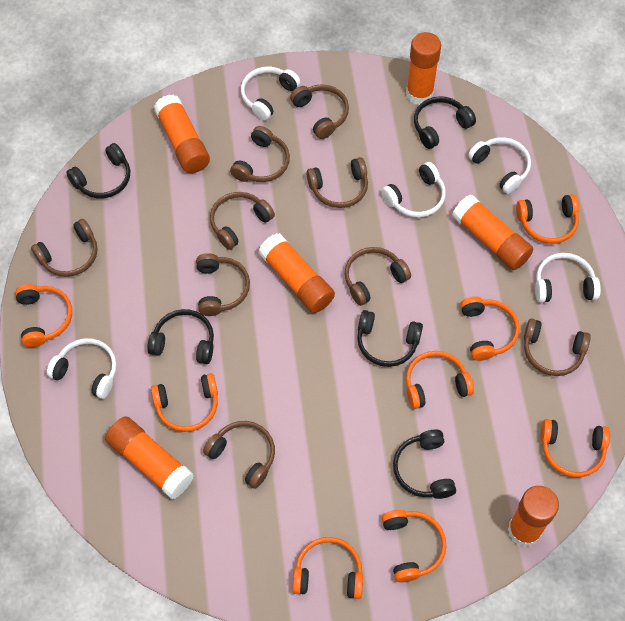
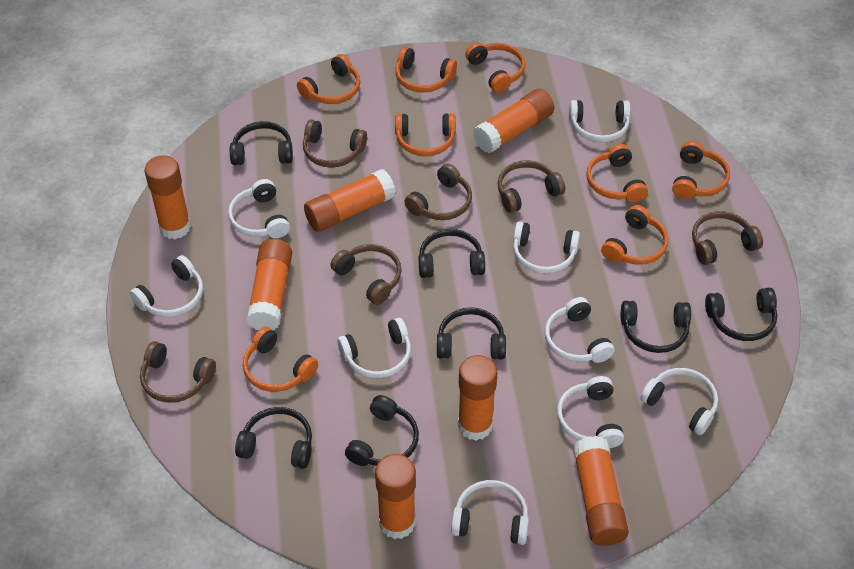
black headphones: [66,143,130,198] [147,309,214,364] [357,310,423,367] [393,430,456,499] [414,96,476,149] = 5 -> [230,121,293,165] [235,407,312,469] [345,395,419,466] [419,229,485,278] [437,307,506,359] [621,301,691,353] [705,288,777,341] = 7
brown headphones: [31,219,97,277] [196,253,250,316] [203,421,275,489] [210,192,275,250] [230,126,290,182] [290,84,349,139] [307,157,368,208] [345,247,411,306] [524,318,591,376] = 9 -> [140,341,216,403] [303,119,367,168] [330,244,402,305] [404,164,472,220] [497,160,565,213] [692,211,763,265] = 6
orange glue stick: [105,416,194,499] [154,94,210,173] [259,233,335,313] [406,32,441,105] [452,195,533,270] [508,486,559,547] = 6 -> [145,155,191,239] [246,239,292,330] [304,169,396,232] [375,454,416,539] [458,355,497,441] [473,89,554,153] [572,436,629,546] = 7
white headphones: [47,338,117,399] [241,67,300,120] [381,162,446,217] [468,137,531,194] [535,253,601,302] = 5 -> [130,255,203,317] [228,179,290,238] [338,318,411,378] [451,480,529,545] [513,222,580,274] [545,297,615,363] [557,376,624,448] [569,100,631,142] [640,368,718,435] = 9

